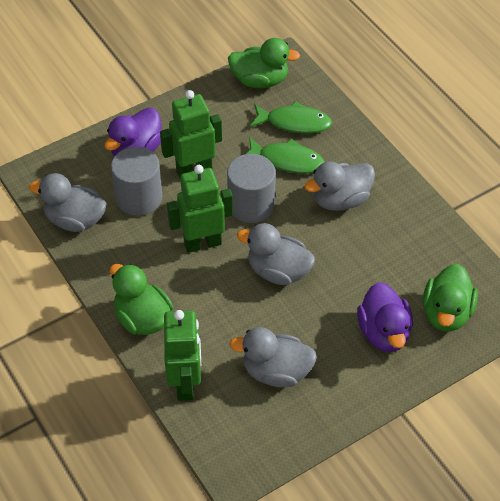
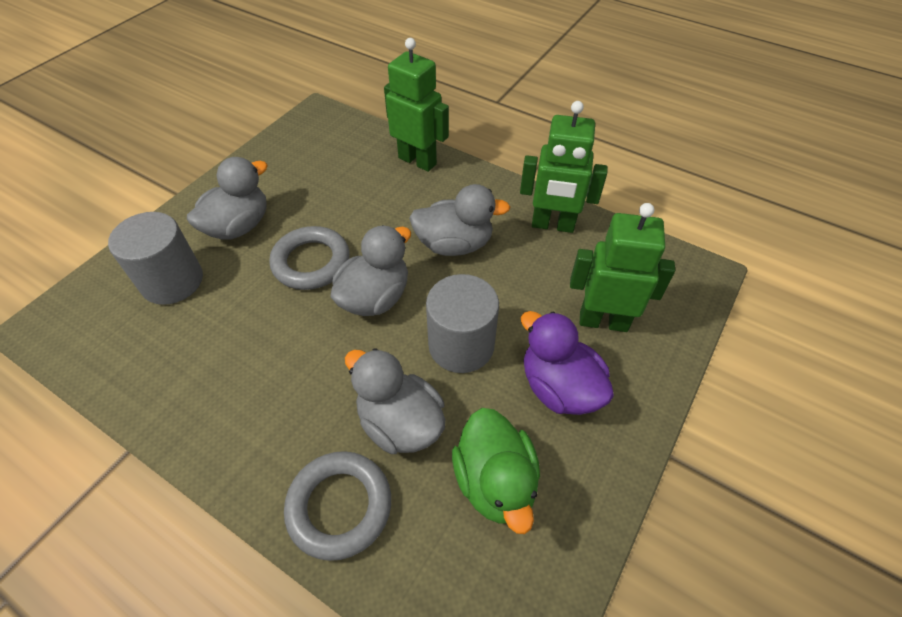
green duck: [110,264,173,335] [228,38,300,88] [423,264,478,332] = 3 -> [452,408,540,534] = 1
green fish: [246,137,325,174] [250,101,332,134] = 2 -> none = 0
grey ring: none = 0 -> [269,226,350,290] [284,451,391,561] = 2
purple duck: [105,108,162,157] [357,282,413,352] = 2 -> [521,311,614,415] = 1

